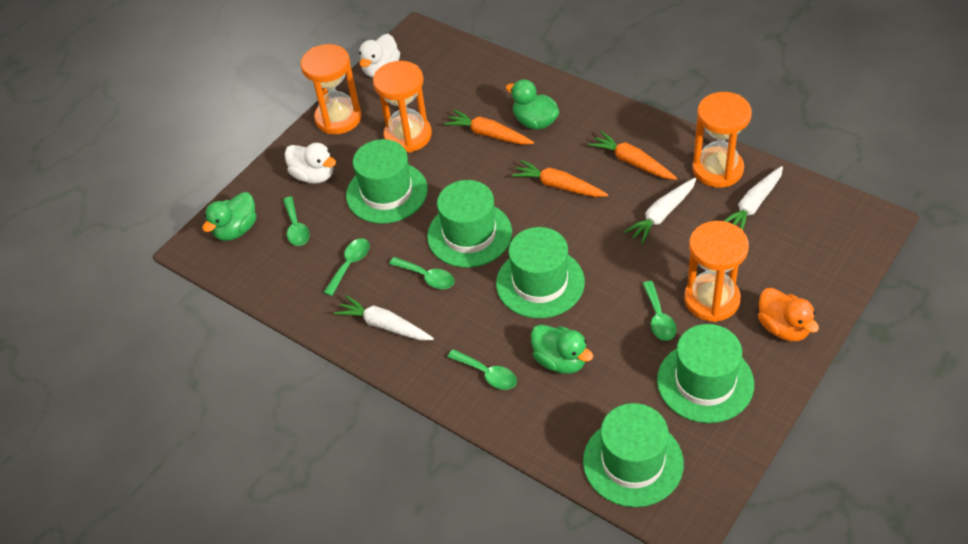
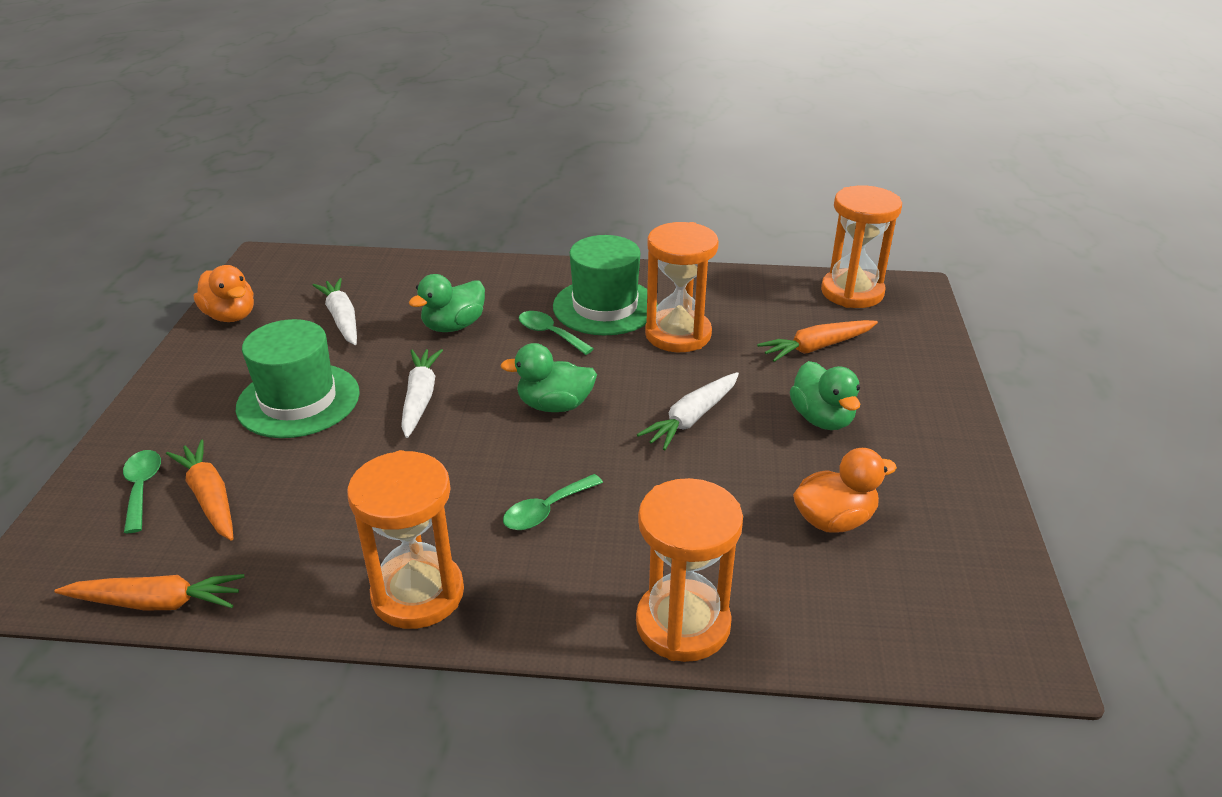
green hat: [346,139,428,224] [427,180,512,268] [496,227,585,318] [583,403,684,507] [657,324,754,423] = 5 -> [236,319,360,438] [553,235,658,335] = 2
green spoon: [283,196,310,246] [323,238,370,296] [389,257,454,289] [447,349,517,390] [642,281,677,341] = 5 -> [123,450,161,533] [503,474,603,530] [519,311,594,355] = 3
orange duck: [758,288,819,341] = 1 -> [194,265,254,322] [793,448,897,533] = 2
white duck: [285,143,336,184] [359,34,400,77] = 2 -> none = 0

